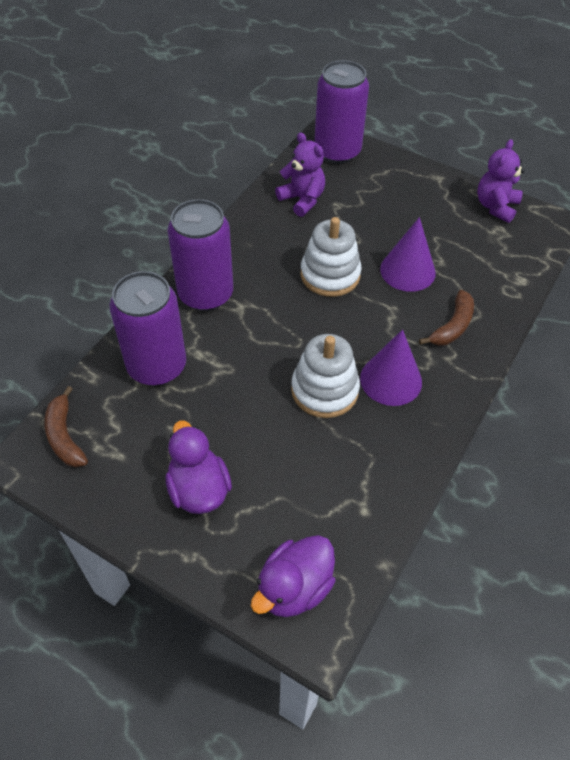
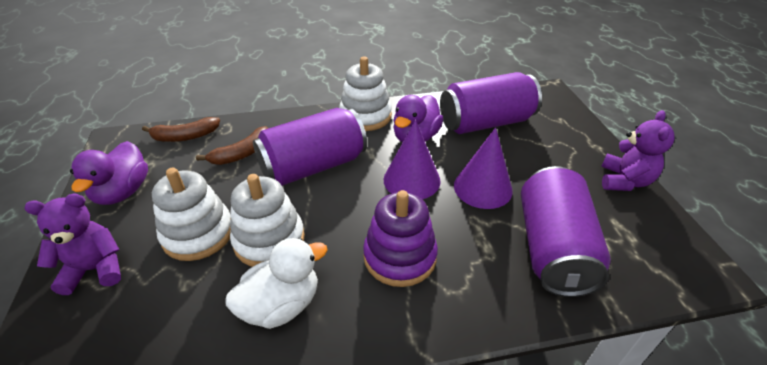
purple stacking toy: none = 0 -> [363,190,438,287] = 1
white duck: none = 0 -> [226,238,327,329] = 1
white stacking toy: [291,334,360,418] [301,217,362,297] = 2 -> [152,168,231,261] [230,174,305,267] [339,56,392,131] = 3

